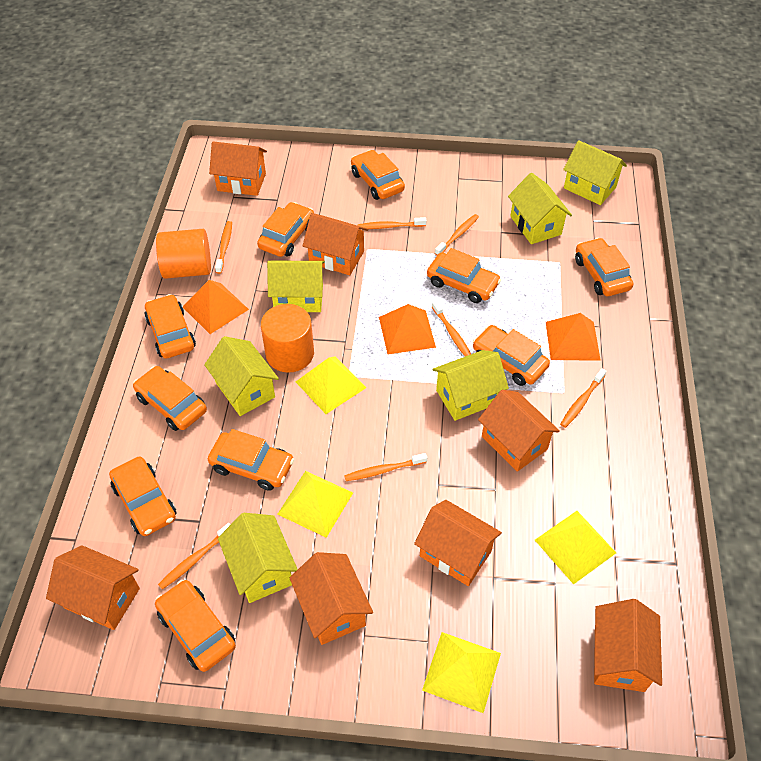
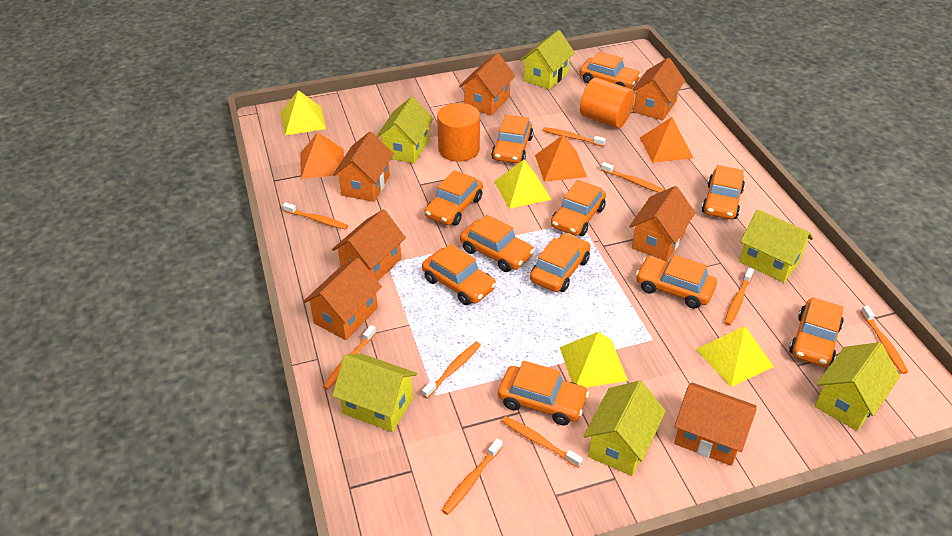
orange car: [109,456,177,536] [133,366,207,431] [144,294,196,359] [155,580,236,672] [208,429,294,491] [257,202,314,257] [351,150,405,200] [427,248,501,303] [473,325,550,386] [575,238,633,296] = 10 -> [422,244,496,305] [425,170,483,226] [460,215,534,272] [491,115,533,163] [498,361,589,426] [530,233,590,292] [551,180,606,236] [579,51,641,89] [636,255,717,309] [702,165,745,219] [789,297,844,367] = 11
orange toothbrush: [158,523,231,589] [215,221,232,274] [344,453,427,481] [358,217,426,229] [432,301,471,356] [435,214,479,255] [560,368,606,428] = 7 -> [283,202,348,230] [323,325,376,390] [422,342,481,399] [442,438,503,515] [502,416,583,468] [543,127,606,147] [601,162,664,193] [724,268,754,325] [860,305,908,374] = 9

